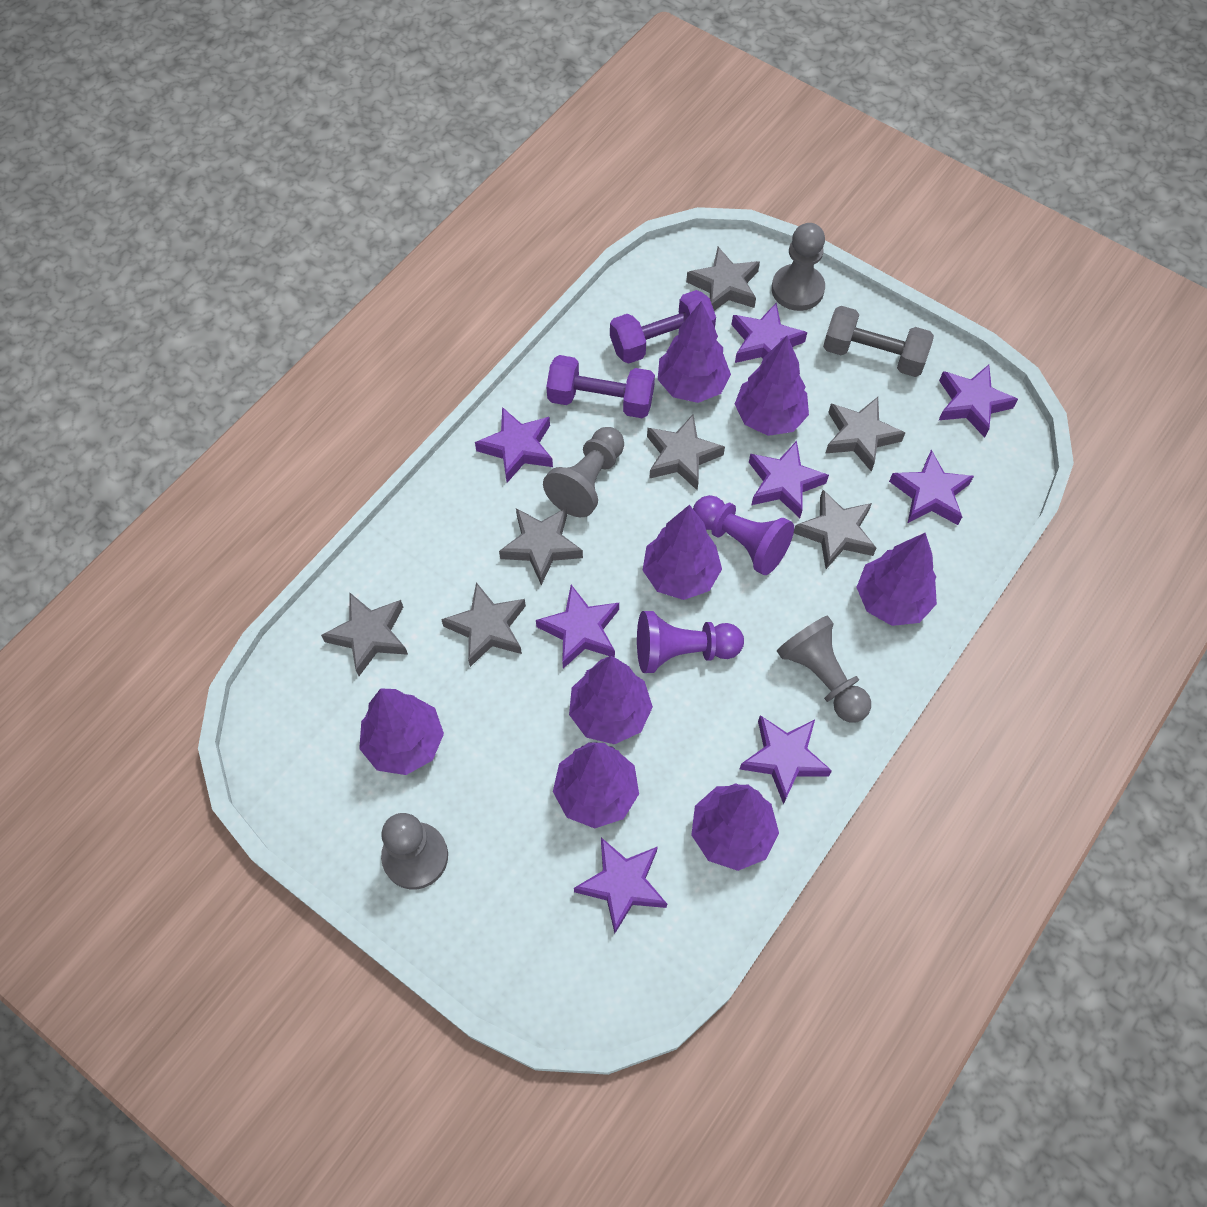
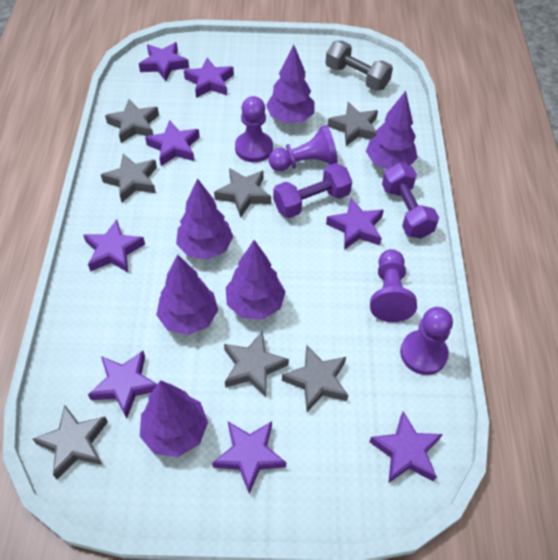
grey pawn: [381,813,448,890] [543,427,624,517] [771,223,825,311] [777,616,871,723] = 4 -> none = 0
purple pawn: [637,611,744,673] [693,495,794,575] = 2 -> [235,96,273,162] [269,125,338,171] [370,249,417,322] [400,307,453,375] = 4
purple tree: [359,688,444,775] [553,742,639,828] [569,656,653,744] [643,505,722,600] [658,301,731,403] [691,783,779,871] [735,336,809,436] [856,533,937,626] = 8 -> [140,380,208,457] [156,254,218,335] [176,178,233,260] [226,240,286,320] [266,45,315,123] [366,91,418,169] = 6

